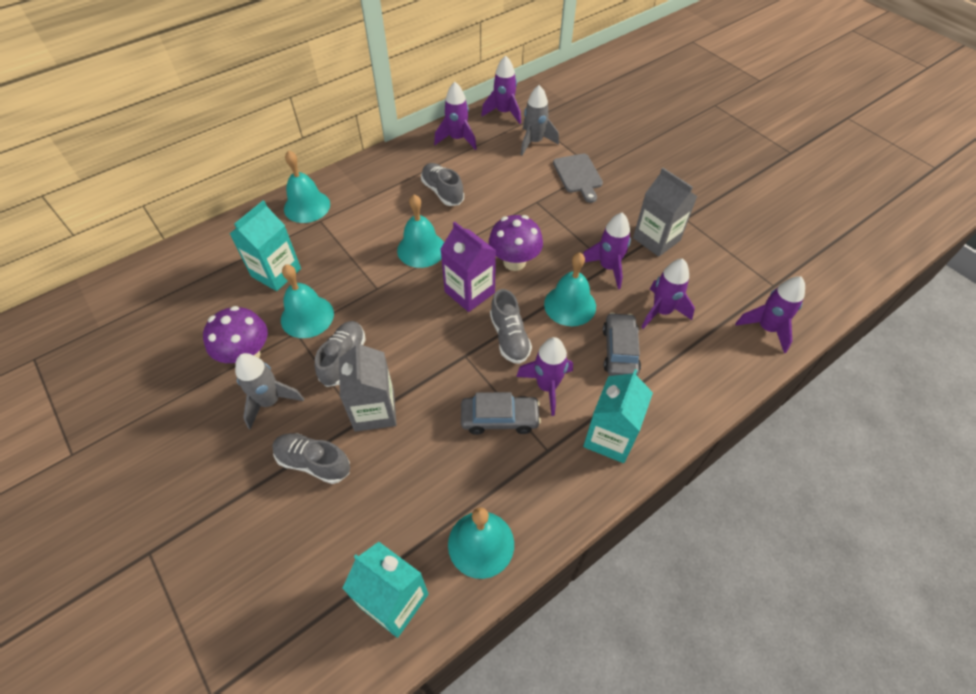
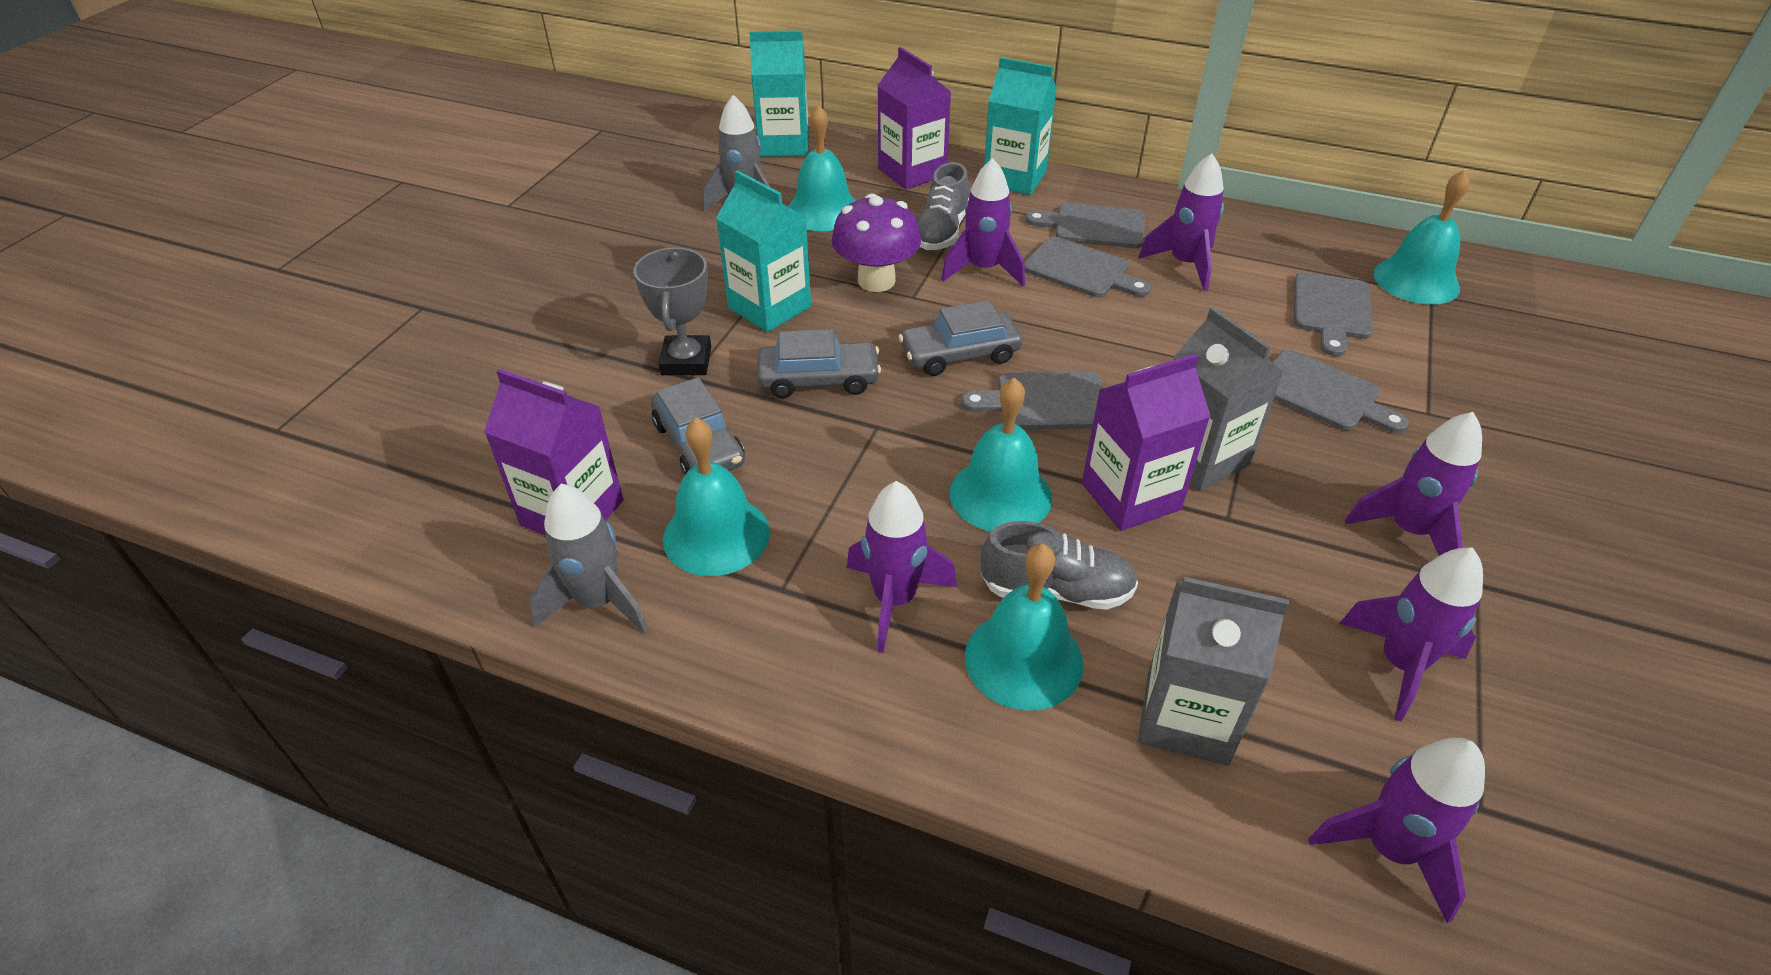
grey car: [461,392,541,435] [603,312,641,376] = 2 -> [651,377,745,475] [757,329,881,398] [898,300,1022,376] = 3
grey cutting board: [553,154,603,203] = 1 -> [962,371,1103,429] [1025,237,1151,297] [1026,203,1145,248] [1273,350,1409,433] [1294,272,1373,356] = 5
grey shoe: [272,433,350,484] [315,321,366,387] [421,163,464,206] [490,289,532,364] = 4 -> [917,162,969,250] [980,521,1138,610] = 2
grey trophy: none = 0 -> [633,247,711,375] = 1
purple carton: [441,222,496,312] = 1 -> [484,369,624,536] [877,47,951,189] [1082,354,1211,531] = 3
purple mushroom: [203,306,268,363] [489,215,543,271] = 2 -> [832,194,921,292] = 1

